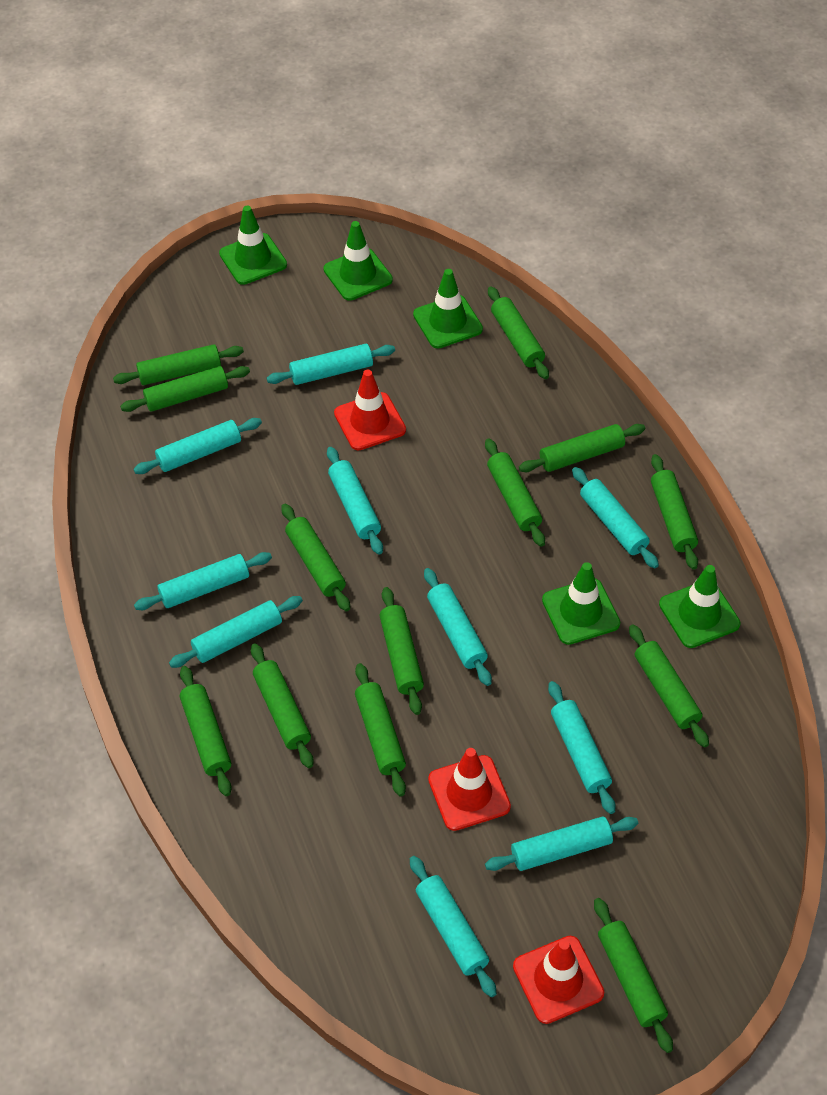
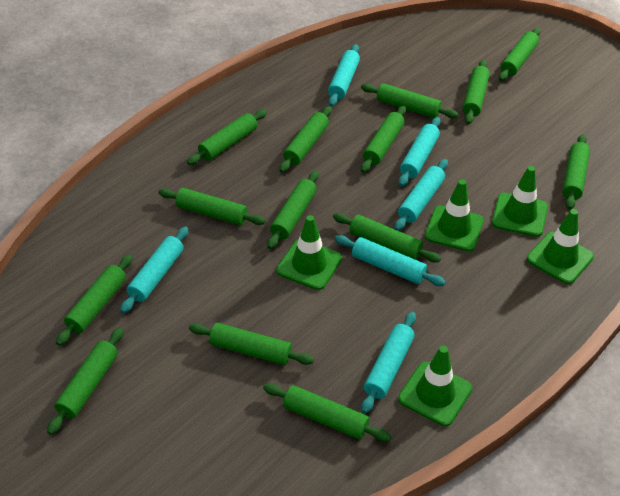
green rolling pin: [113,344,244,385] [120,366,250,412] [180,666,232,796] [251,643,314,768] [281,504,350,611] [355,663,406,796] [379,587,424,715] [485,438,545,547] [488,286,549,379] [519,424,645,472] [594,898,673,1053] [629,624,709,748] [651,454,698,570] = 13 -> [47,327,123,435] [56,254,133,346] [159,188,266,225] [187,109,267,165] [189,323,314,365] [263,383,391,442] [267,171,319,249] [279,106,332,173] [333,213,441,262] [361,83,458,118] [361,106,406,173] [462,60,490,124] [499,28,540,81] [562,134,590,210] = 14
red traffic cone: [334,370,406,451] [428,748,511,831] [513,936,604,1024] = 3 -> none = 0
turquoise rolling pin: [134,418,262,474] [134,552,272,610] [169,596,303,668] [267,344,395,385] [327,447,383,555] [410,856,497,997] [424,568,492,686] [485,816,638,871] [548,681,615,814] [572,467,659,568] = 10 -> [120,226,189,313] [328,44,360,107] [335,235,446,286] [361,312,416,414] [394,159,448,231] [399,117,441,187] = 6

